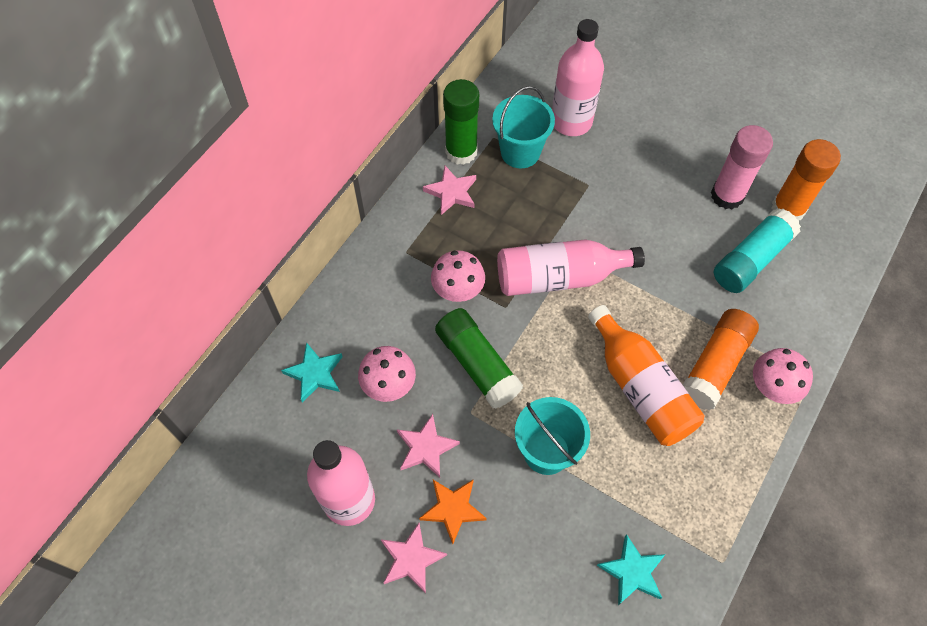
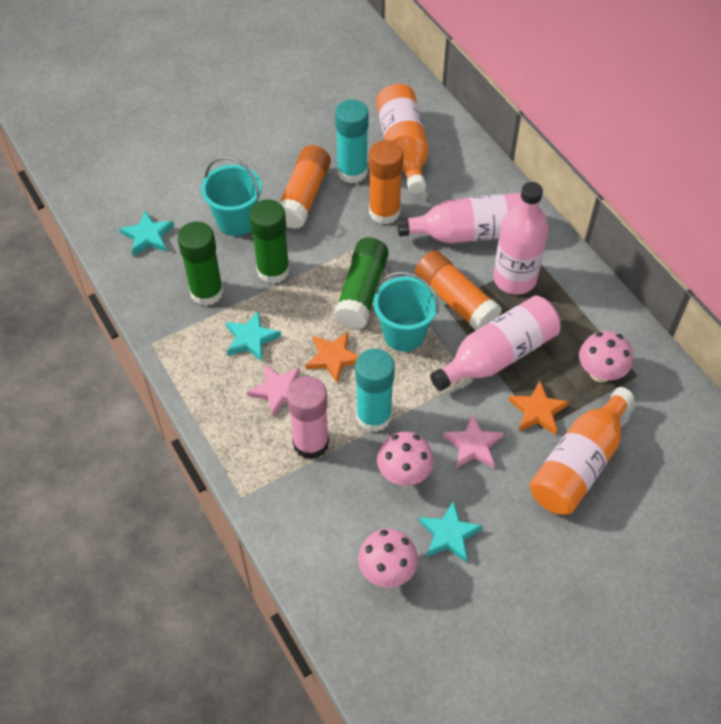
green glue stick: [435,308,523,409] [443,79,479,165] = 2 -> [177,222,224,306] [249,200,290,284] [334,238,389,329] = 3
orange bottle: [588,305,705,446] = 1 -> [376,84,429,193] [530,387,634,515] = 2
orange glue stick: [683,309,759,410] [772,139,841,220] = 2 -> [279,145,331,229] [369,140,404,224] [415,250,502,330] = 3
orange star: [419,479,487,544] = 1 -> [306,332,359,383] [509,381,569,435] = 2
pink star: [381,523,447,593] [397,414,460,477] [423,166,476,215] = 3 -> [247,364,300,417] [443,413,504,468] = 2
turquoise glue stick: [714,208,801,293] = 1 -> [335,99,369,184] [355,349,395,432] = 2
turquoise star: [281,342,343,403] [597,534,665,605] = 2 -> [119,211,174,256] [226,310,281,362] [419,501,483,563] = 3

